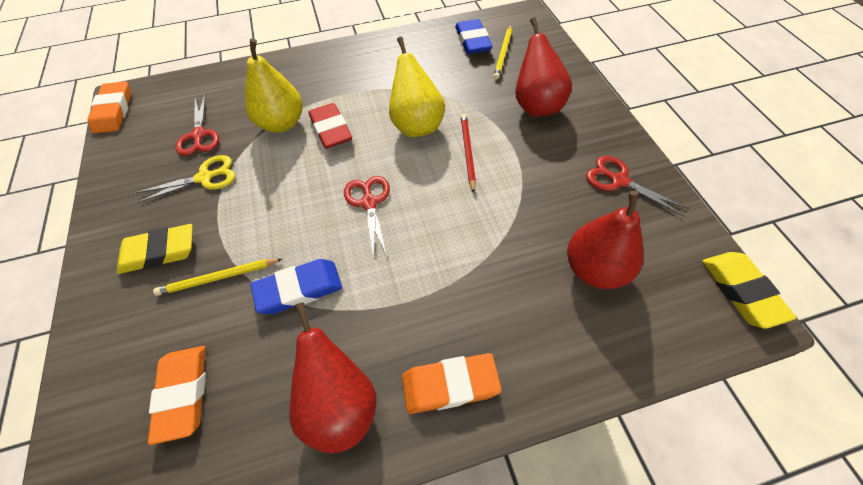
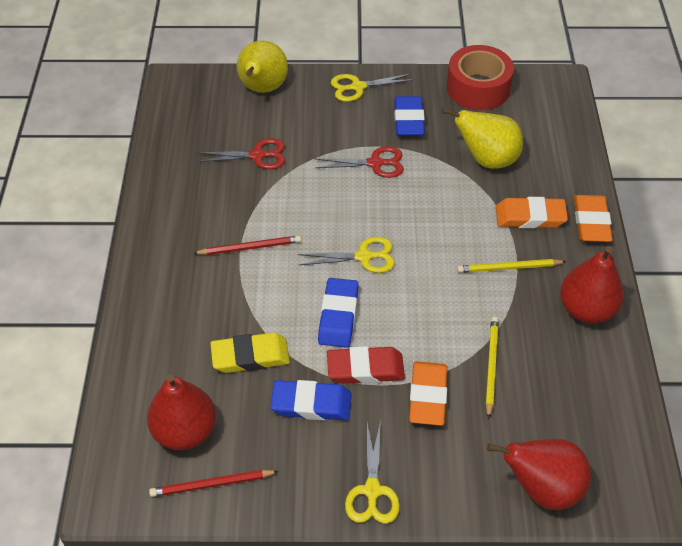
blue eraser: [251,259,342,314] [455,19,493,54] = 2 -> [270,380,352,421] [318,278,359,348] [394,96,425,136] = 3
red pencil: [461,114,476,193] = 1 -> [149,470,279,497] [193,236,301,255] = 2
red scissors: [176,94,219,156] [344,176,390,259] [586,156,689,217] = 3 -> [197,138,285,169] [315,146,404,178] = 2
red tape: none = 0 -> [447,45,514,110] = 1
yellow eraser: [117,224,193,274] [702,252,796,329] = 2 -> [210,332,290,373] = 1
yellow scissors: [135,155,235,203] = 1 -> [298,237,395,273] [331,74,414,102] [345,421,400,524] = 3

